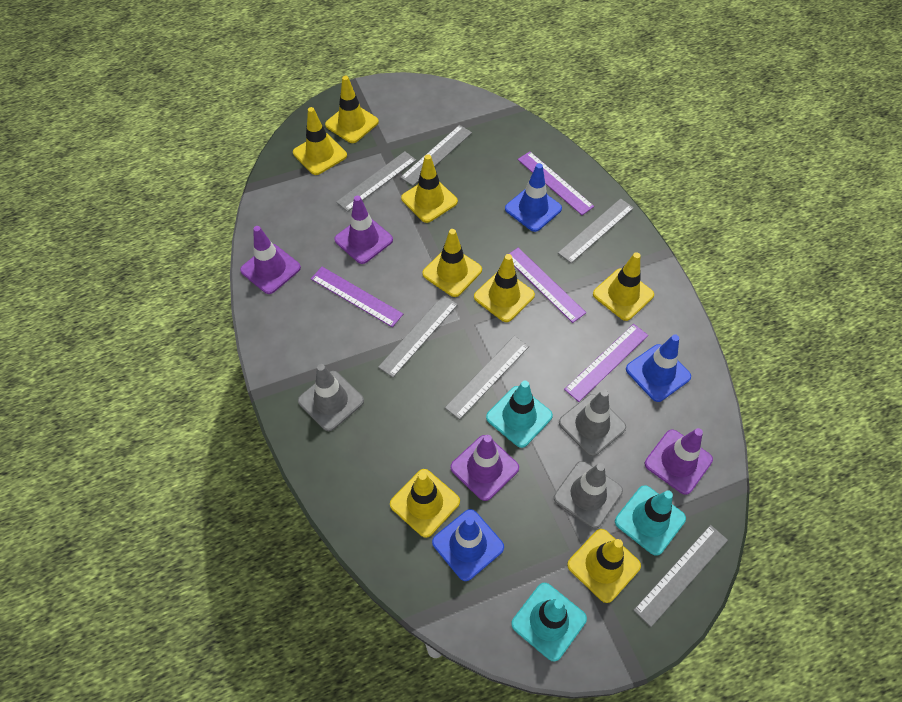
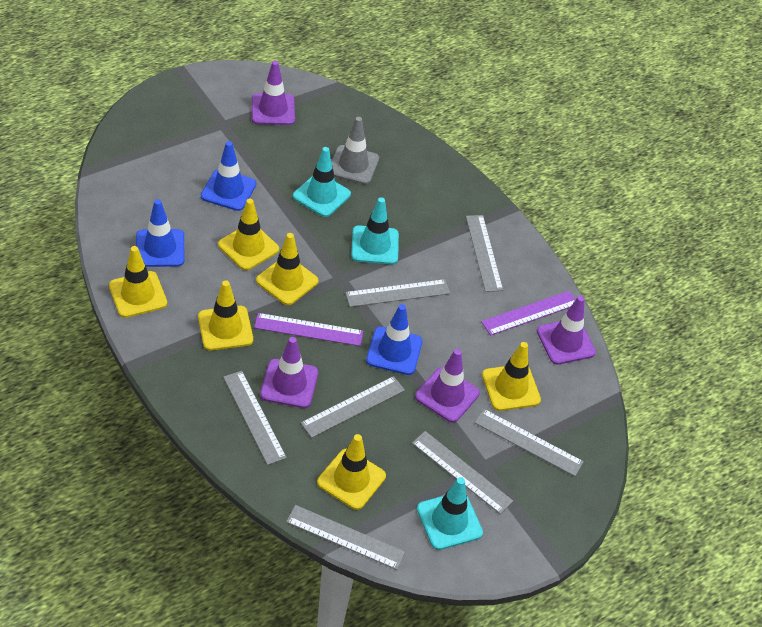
grey ruler: [336,151,416,212] [378,295,458,378] [400,125,472,186] [445,336,529,420] [558,198,634,263] [633,525,728,627] = 6 -> [223,371,287,465] [286,505,405,570] [301,376,405,438] [345,279,450,307] [412,431,513,514] [466,215,503,292] [475,409,584,476] = 7
grey traffic cone: [298,364,364,431] [554,461,623,529] [559,389,626,456] = 3 -> [331,117,379,184] = 1
purple ruler: [311,267,403,327] [509,248,586,323] [518,151,594,215] [564,324,648,402] = 4 -> [254,313,363,346] [481,291,576,336] = 2
yellow traffic cone: [293,107,347,175] [325,76,379,143] [390,469,460,538] [401,154,458,223] [422,229,482,297] [474,254,535,322] [567,529,641,603] [593,252,654,321] = 8 -> [109,246,167,318] [198,280,253,351] [218,199,279,270] [256,233,318,305] [317,434,386,510] [482,342,541,411] = 6

